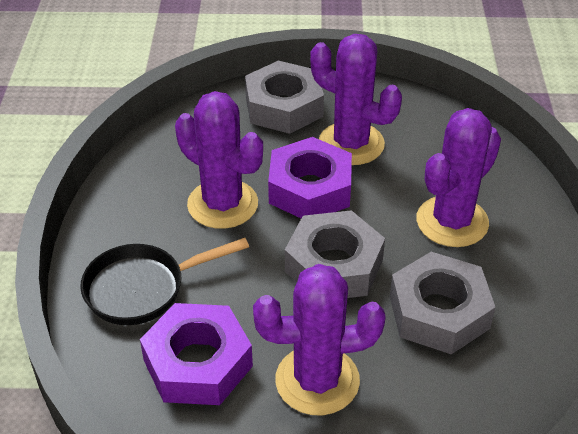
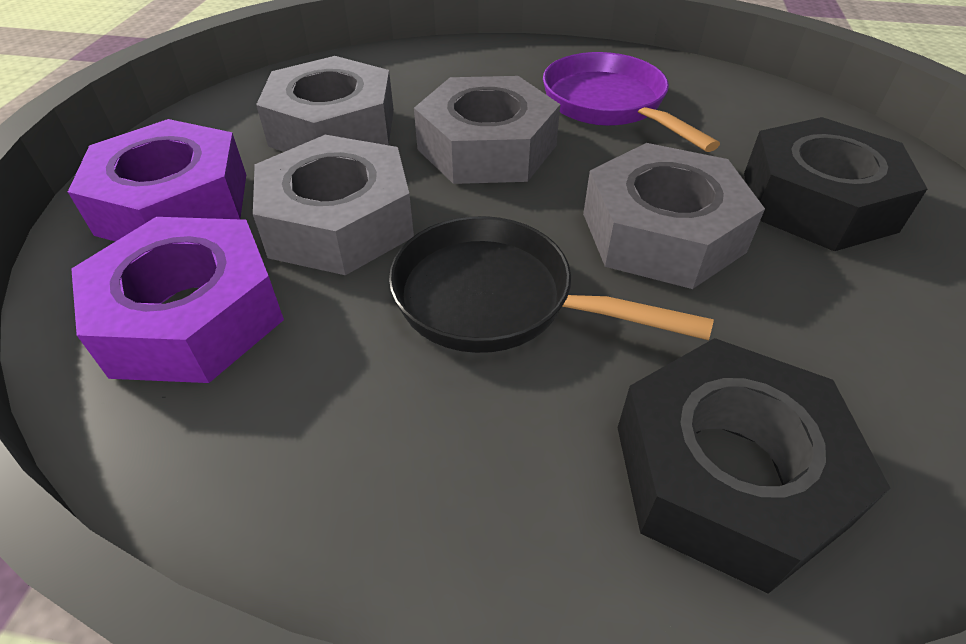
black nut: none = 0 -> [618,338,891,594] [744,117,927,251] = 2
grey nut: [245,61,324,134] [285,210,385,298] [390,252,496,355] = 3 -> [253,135,414,275] [256,56,394,152] [414,76,560,184] [583,143,765,289] = 4
purple cactus: [175,91,263,229] [253,264,386,415] [310,34,402,165] [416,108,501,247] = 4 -> none = 0
purple pan: none = 0 -> [543,52,720,152] = 1

